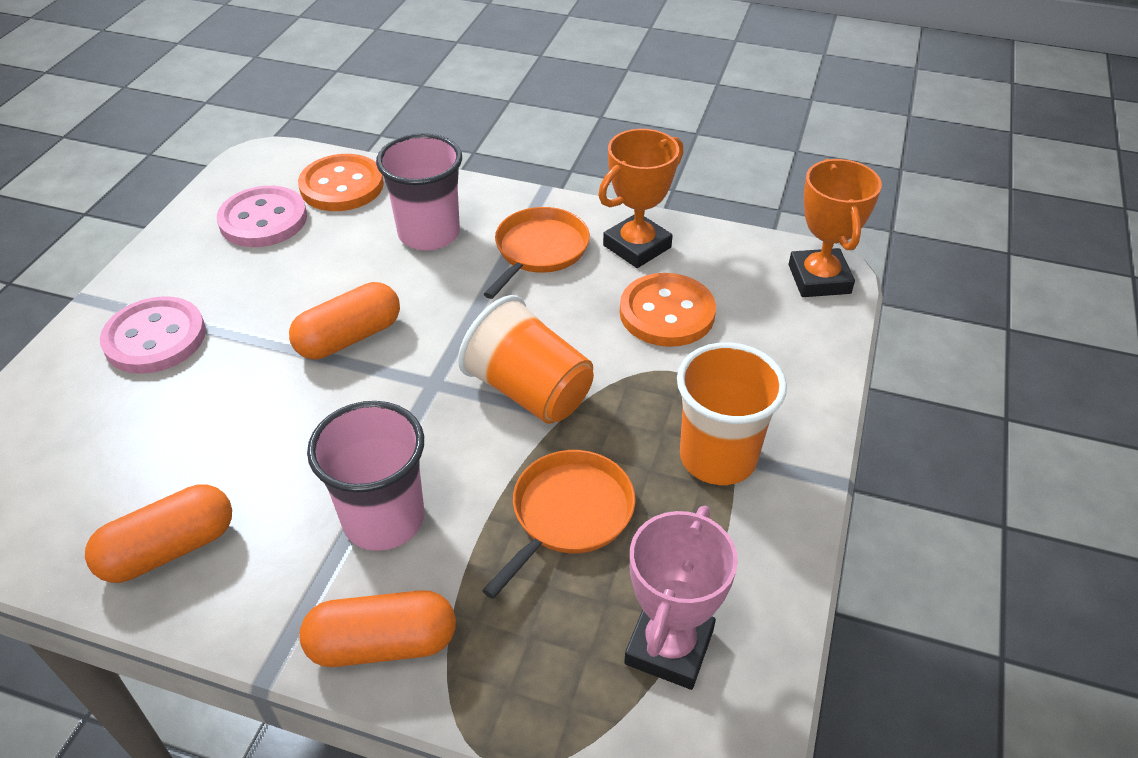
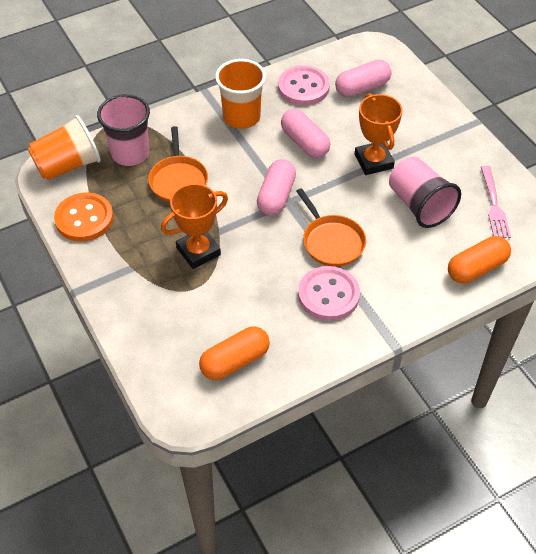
orange button: [298,154,384,211] [620,273,716,347] = 2 -> [54,192,113,242] = 1
orange capsule: [85,484,232,583] [289,282,400,359] [300,590,456,667] = 3 -> [199,327,270,380] [448,236,511,283] = 2
pink capsule: none = 0 -> [257,159,296,216] [281,109,330,158] [335,60,391,97] = 3
pink fork: none = 0 -> [481,166,511,238] = 1
pink trophy: [624,506,738,690] = 1 -> none = 0

